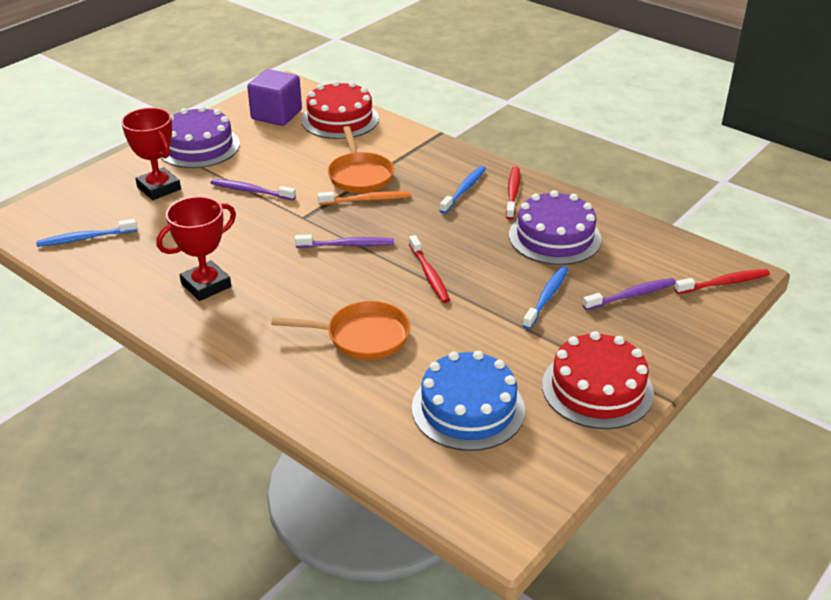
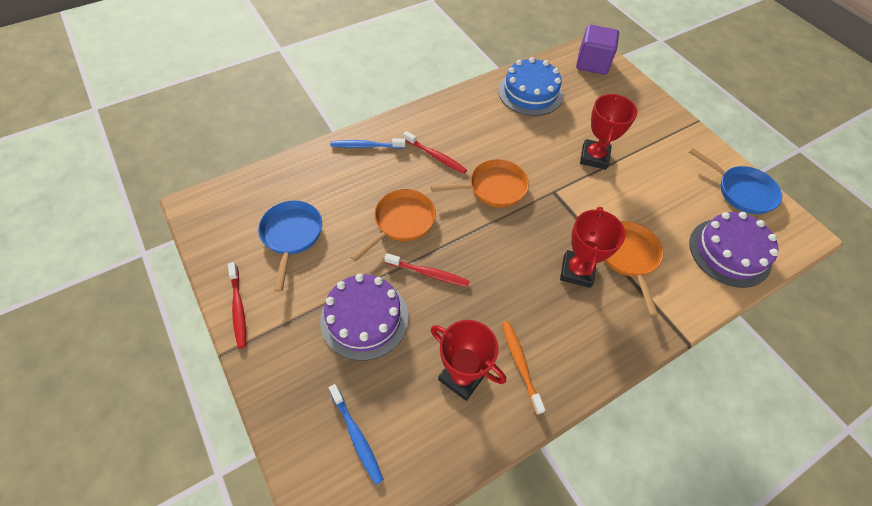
blue pan: none = 0 -> [258,200,322,292] [689,148,782,214] = 2
blue toothbrush: [36,219,137,247] [439,166,486,214] [523,266,568,329] = 3 -> [329,384,384,485] [330,138,406,149] = 2
orange pan: [271,301,410,360] [328,126,394,193] = 2 -> [351,189,436,262] [431,159,529,208] [604,221,663,316] = 3
purple toothbrush: [211,179,296,200] [295,235,394,248] [583,278,676,310] = 3 -> none = 0
red cake: [301,81,379,139] [542,331,654,429] = 2 -> none = 0
red trophy: [121,108,181,200] [157,196,236,301] = 2 -> [431,320,506,401] [560,207,626,288] [580,94,638,170] = 3

